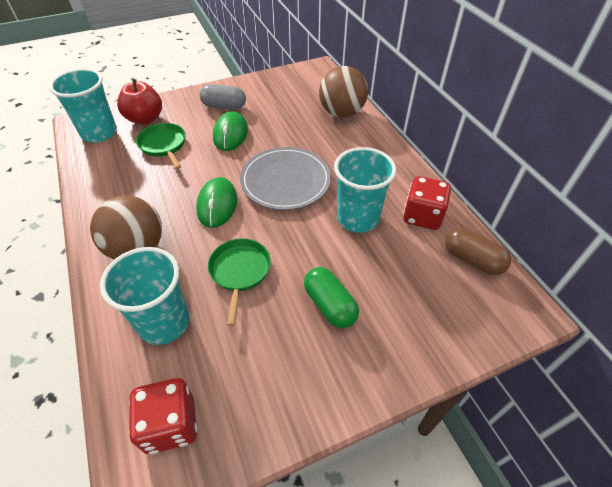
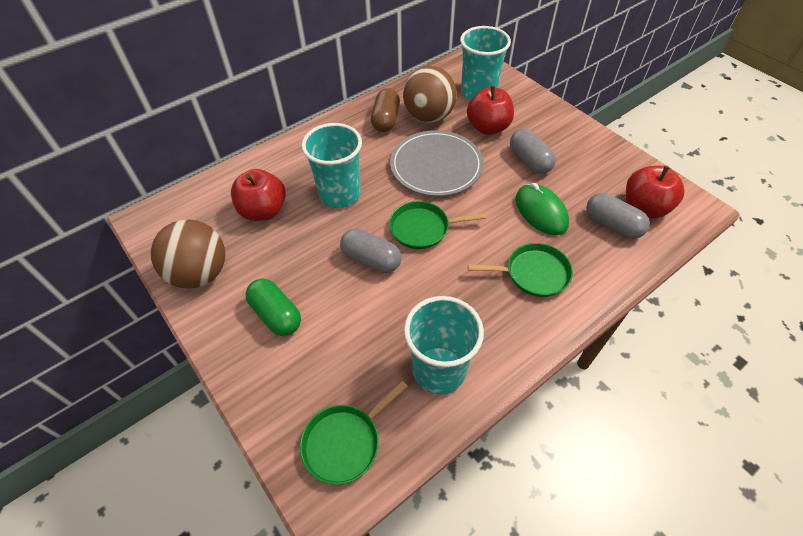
green mouse: [196,177,237,228] [213,111,248,151] = 2 -> [516,183,569,235] = 1
green pan: [136,123,186,169] [208,238,271,326] = 2 -> [300,381,408,485] [389,201,487,249] [468,243,573,297] = 3
grey capsule: [199,84,246,110] = 1 -> [340,229,401,273] [510,129,556,174] [586,193,650,239] = 3
red apple: [117,79,162,125] = 1 -> [231,169,286,221] [467,86,514,135] [626,166,684,218] = 3
red dice: [129,378,197,454] [403,176,451,230] = 2 -> none = 0

